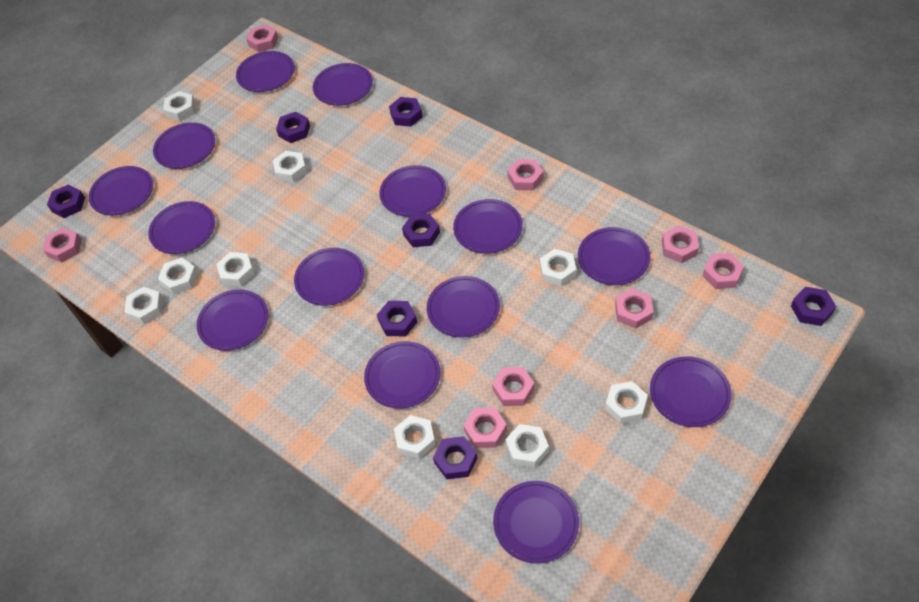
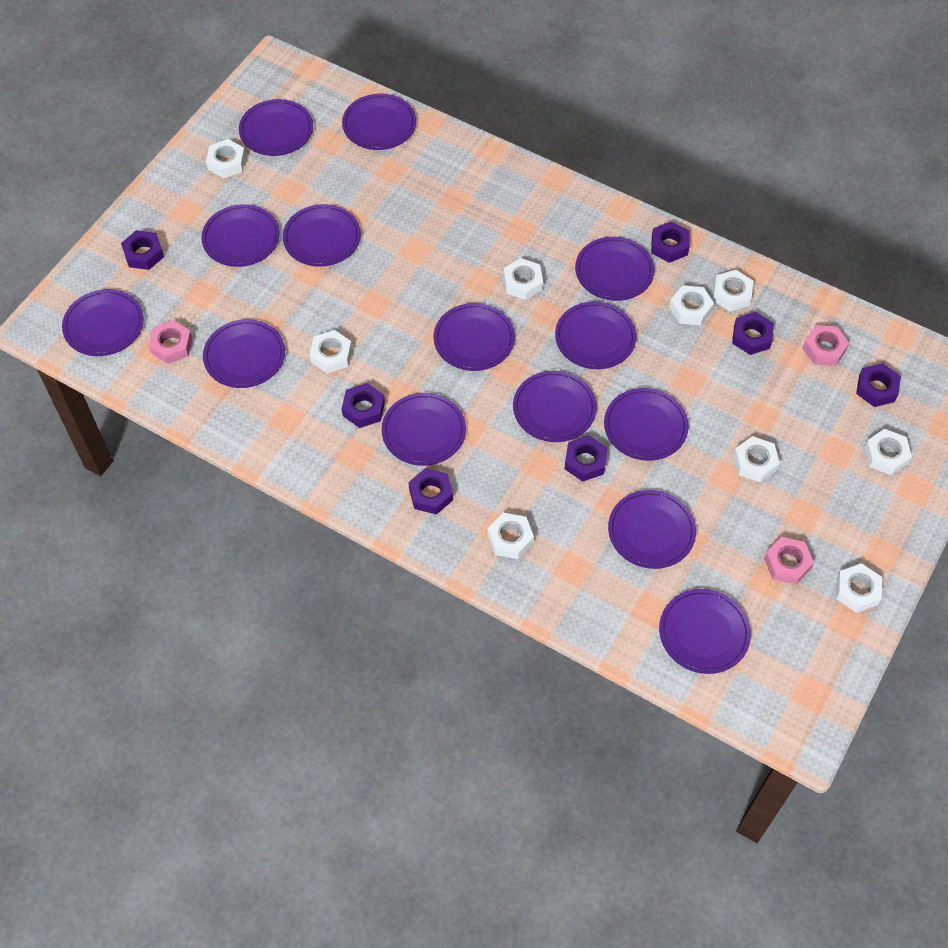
pink nut: [43,227,81,262] [246,24,278,52] [463,408,507,448] [492,367,535,406] [507,159,543,190] [615,288,653,328] [662,225,699,263] [703,253,744,289] = 8 -> [148,320,192,364] [764,537,814,584] [802,325,849,366] = 3

